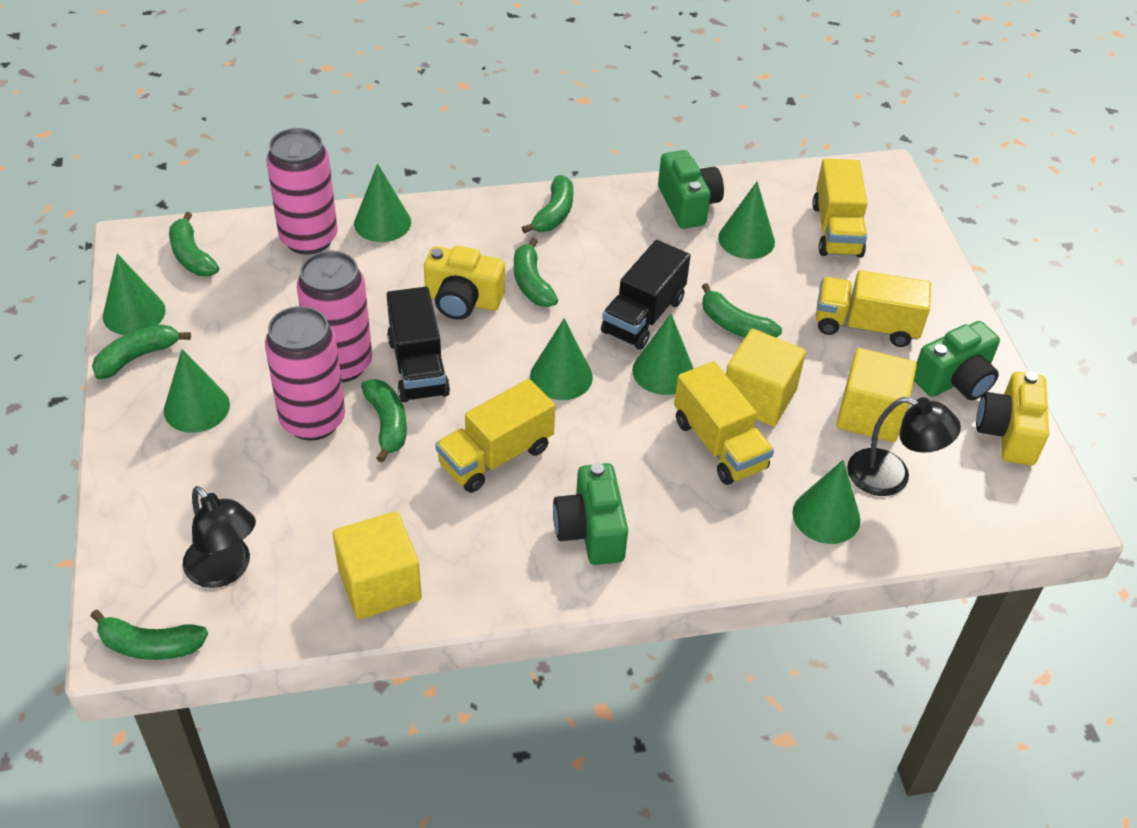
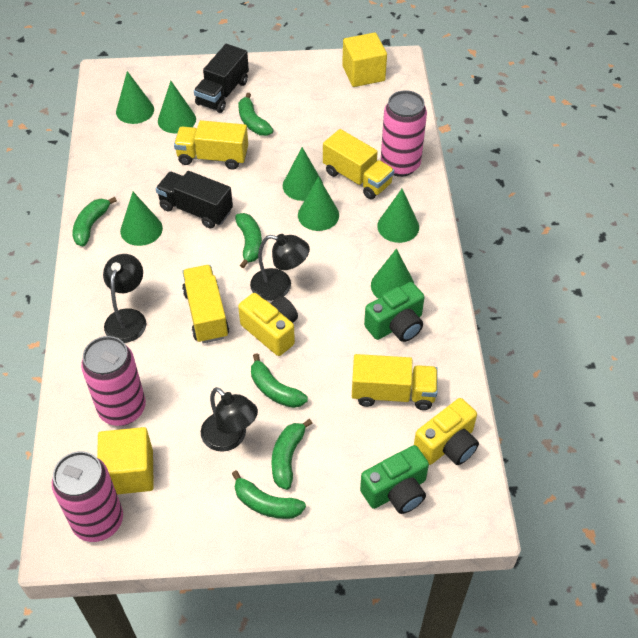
black lamp: [182,486,256,588] [847,397,961,496] = 2 -> [103,254,146,343] [201,387,258,452] [250,234,310,301] = 3
green banana: [91,610,208,660] [92,324,191,379] [169,212,219,276] [361,379,407,463] [514,238,558,307] [522,175,573,234] [702,283,782,338] = 7 -> [72,197,117,246] [232,471,306,519] [235,213,262,268] [238,93,274,136] [251,353,308,408] [271,419,313,490] = 6
green camera: [553,463,628,565] [658,150,724,229] [914,321,1000,400] = 3 -> [360,445,429,514] [364,282,424,342] = 2
yellow cube: [333,511,422,619] [726,329,806,426] [836,348,917,442] = 3 -> [97,427,154,494] [342,32,387,87] = 2

